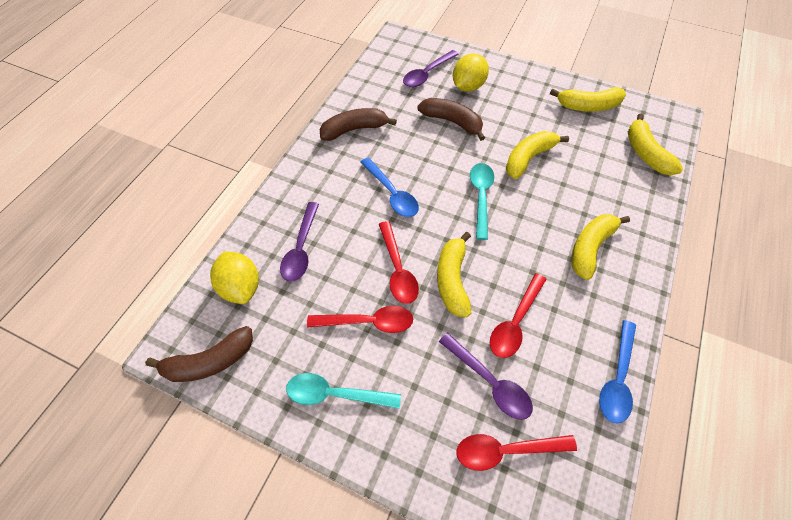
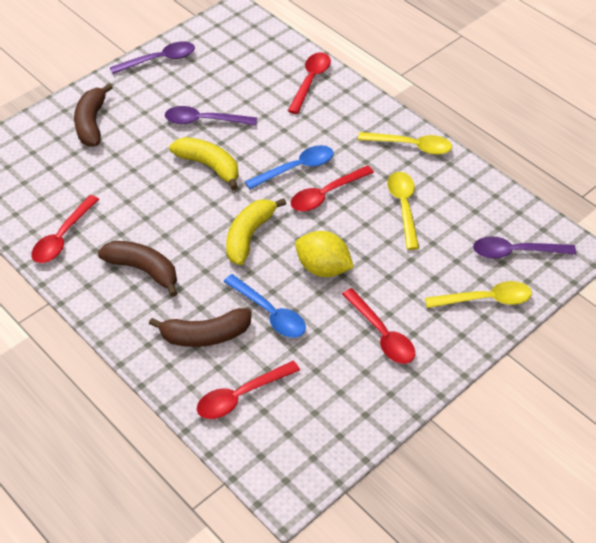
red spoon: [307,306,413,333] [379,221,419,304] [456,434,577,471] [490,273,547,358] = 4 -> [31,195,99,263] [197,361,300,419] [288,52,331,114] [291,165,374,211] [342,288,415,364] = 5
turquoise spoon: [286,373,401,409] [470,163,494,240] = 2 -> none = 0
yellow banana: [437,232,471,317] [506,131,569,179] [550,87,626,112] [572,214,630,280] [628,113,683,175] = 5 -> [169,137,239,190] [226,198,286,265] = 2
yellow lemon: [210,251,259,304] [453,53,489,92] = 2 -> [295,231,354,277] = 1
yellow spoon: none = 0 -> [358,132,452,155] [387,172,419,250] [425,281,532,308] = 3

